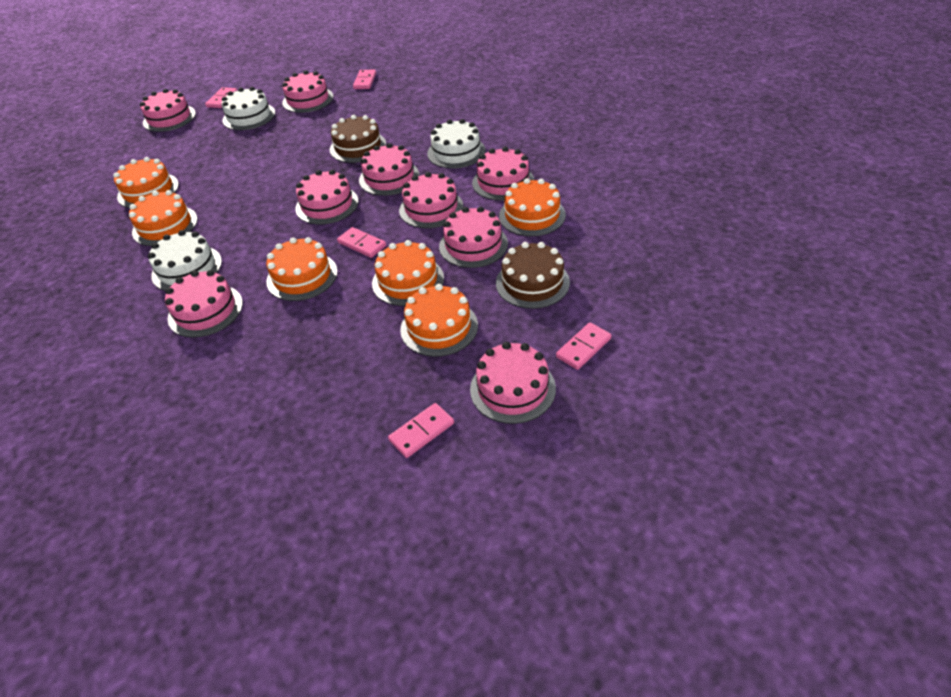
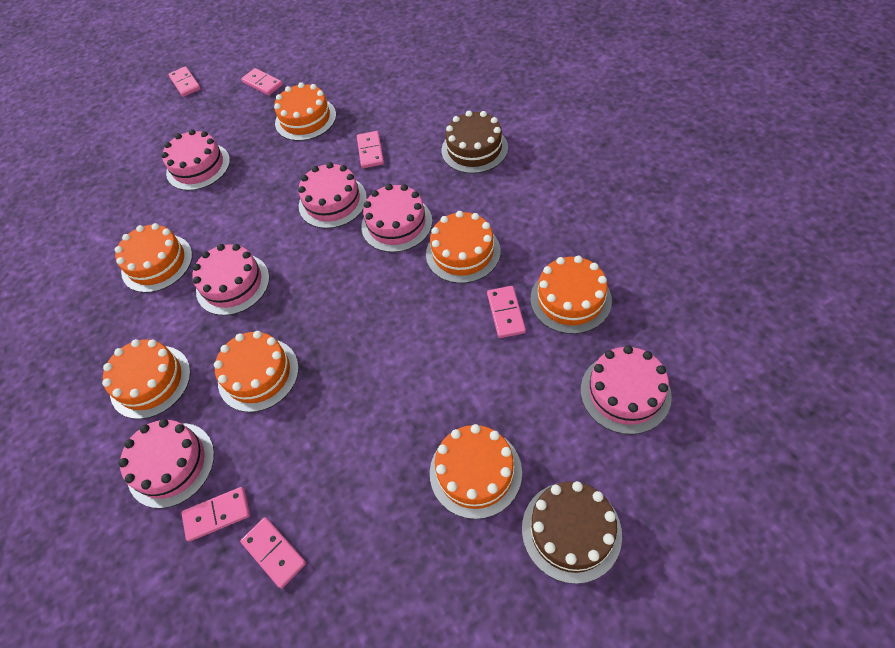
orange cake: [113,157,179,208] [129,190,198,246] [266,237,338,301] [372,240,444,306] [400,284,478,357] [499,178,566,236] = 6 -> [102,339,191,419] [115,223,192,293] [214,331,299,412] [274,82,336,141] [426,211,501,283] [430,424,522,519] [530,256,612,334] = 7
pink cake: [140,89,196,132] [165,270,243,338] [282,71,334,113] [295,170,359,225] [359,143,419,196] [399,172,463,228] [439,206,508,268] [470,342,556,424] [472,147,534,201] = 9 -> [118,419,214,508] [161,129,230,191] [192,244,270,316] [298,162,367,229] [361,184,432,252] [581,345,672,435] = 6
pink domino: [205,87,237,108] [337,227,386,258] [353,70,376,89] [388,403,454,458] [556,322,612,370] = 5 -> [168,66,201,97] [182,487,250,542] [240,517,306,588] [241,68,283,95] [357,131,384,168] [487,286,526,338] = 6
white cake: [148,230,222,291] [222,87,275,130] [427,119,486,169] = 3 -> none = 0

